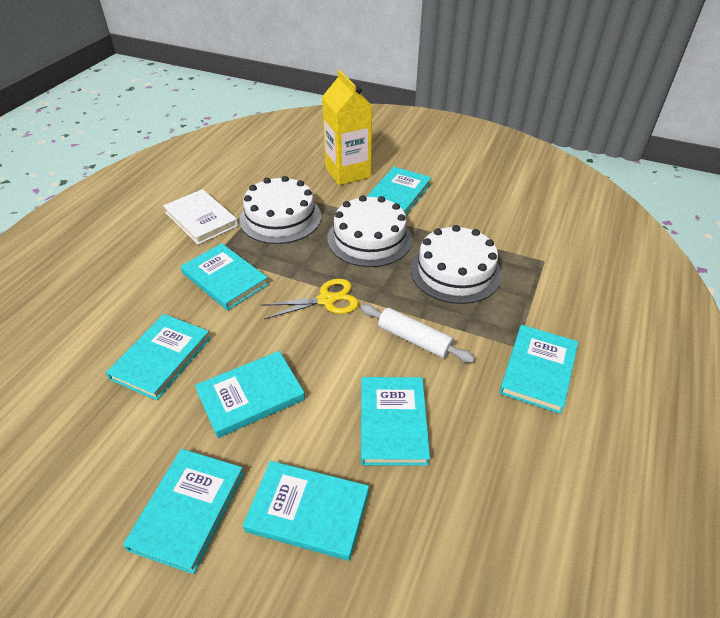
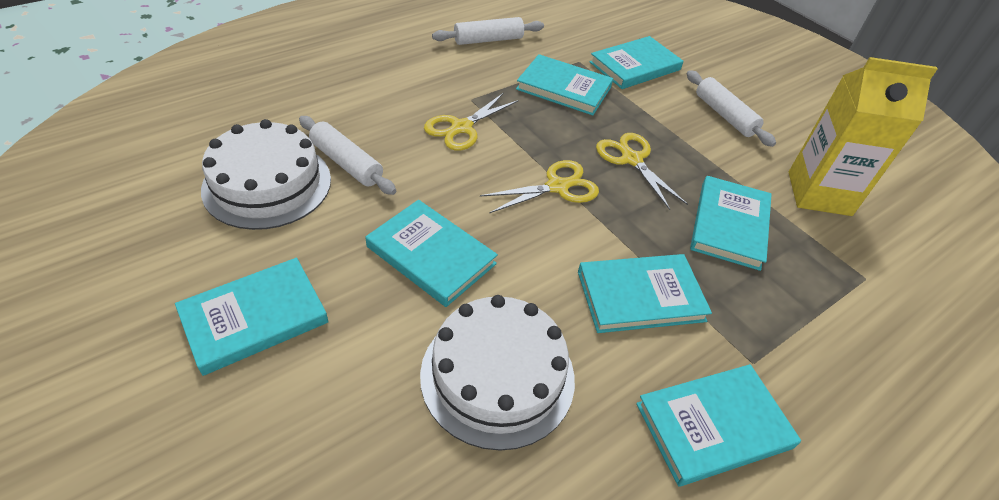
turquoise book: [106,314,211,400] [123,449,244,574] [181,243,269,311] [195,351,305,438] [243,461,369,561] [361,377,430,466] [366,167,432,215] [499,325,578,414] = 8 -> [175,258,329,376] [366,200,498,307] [516,54,613,116] [578,254,712,333] [590,36,683,89] [636,364,801,486] [690,176,772,271] = 7
white book: [163,189,238,245] = 1 -> none = 0
white cake: [240,176,321,244] [328,195,412,267] [411,225,502,304] = 3 -> [201,119,331,230] [420,295,575,451] = 2
white rolling pin: [361,304,475,363] = 1 -> [299,116,396,195] [432,17,544,45] [687,70,776,147] = 3
yellow scissors: [261,279,359,319] = 1 -> [424,93,519,151] [480,160,599,213] [596,133,688,210] = 3

